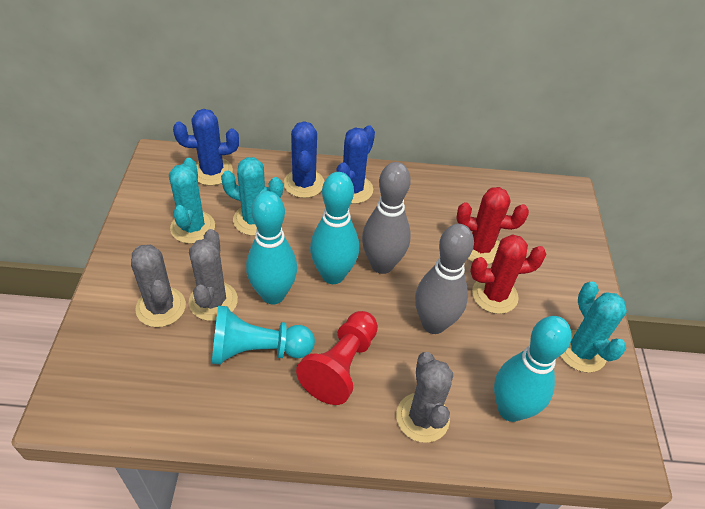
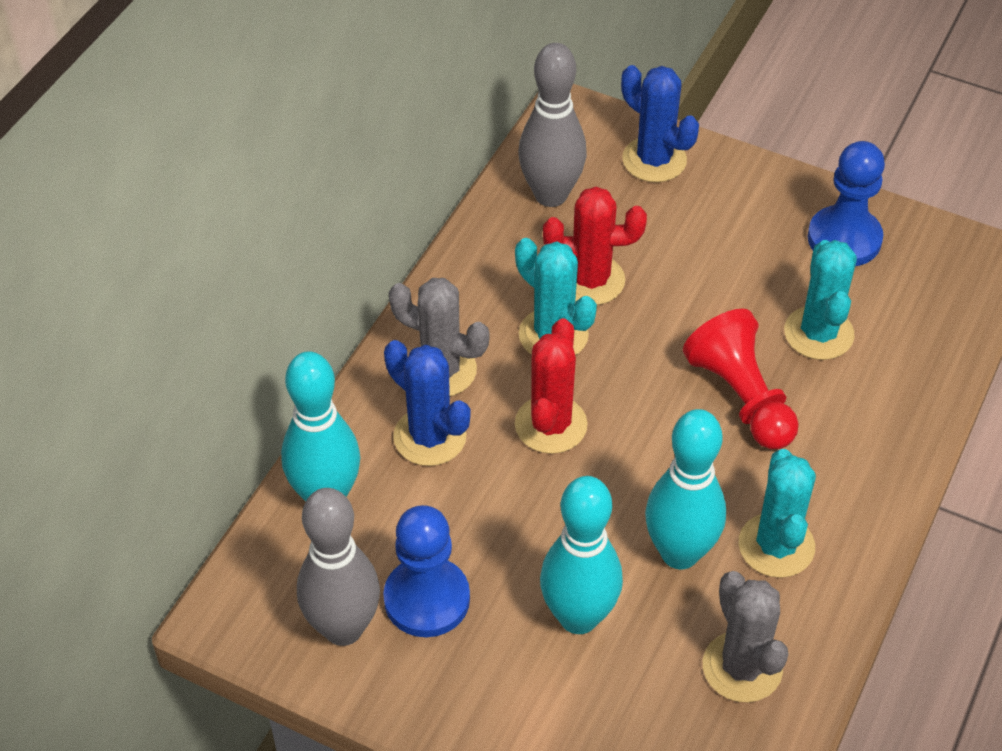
blue cactus: [173,109,239,186] [284,121,324,198] [336,125,375,204] = 3 -> [384,340,471,466] [621,65,699,182] = 2
blue pawn: none = 0 -> [383,505,470,637] [808,141,885,266] = 2
grey cactus: [131,245,186,327] [189,229,238,321] [396,352,453,443] = 3 -> [389,278,489,396] [703,571,788,703] = 2
turquoise pawn: [212,306,315,364] = 1 -> none = 0

